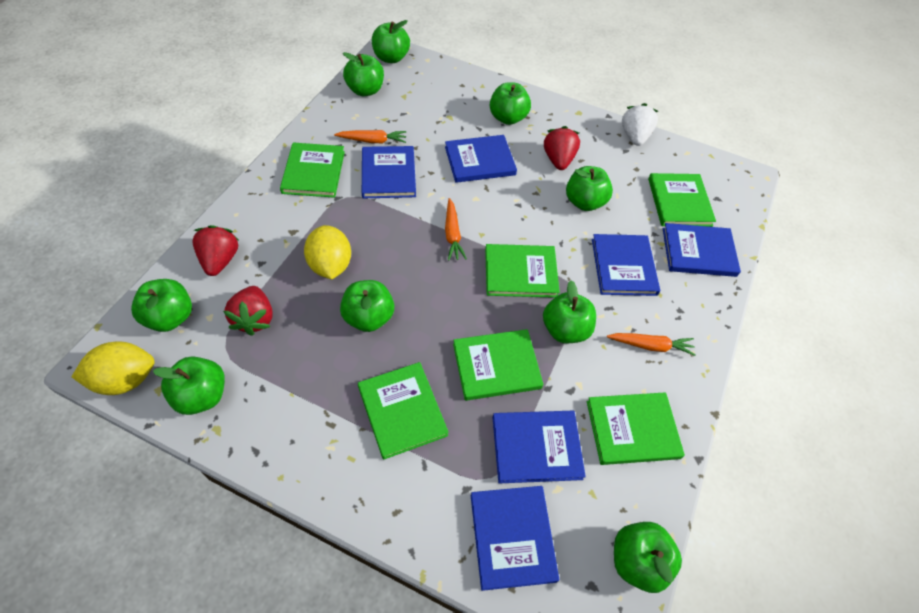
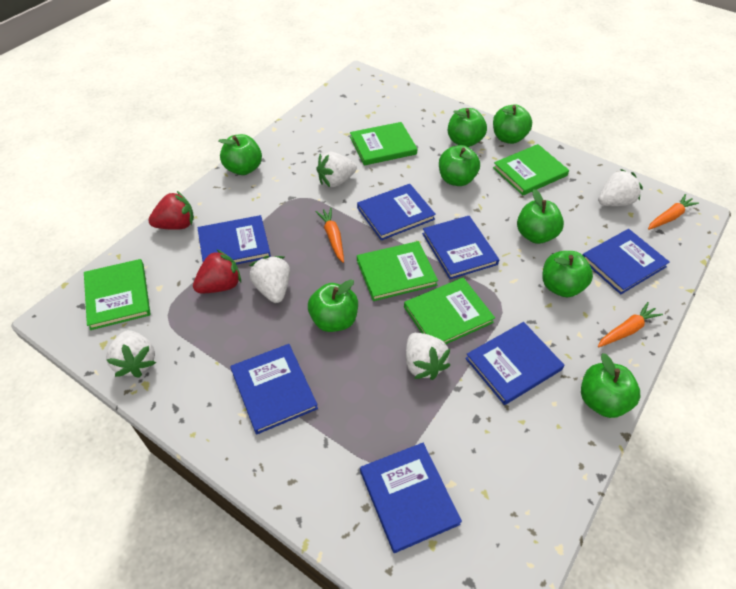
blue book: [362,146,416,198] [445,135,517,183] [471,486,559,591] [493,411,586,484] [592,234,660,296] [663,223,741,277] = 6 -> [197,215,271,265] [230,344,318,434] [357,184,436,240] [360,443,462,553] [422,216,499,279] [465,322,564,405] [583,229,670,294] = 7
green apple: [131,279,192,332] [153,356,225,415] [340,280,394,332] [343,52,384,96] [372,20,410,63] [490,82,531,125] [543,281,596,343] [566,166,613,211] [614,522,682,593] = 9 -> [219,134,262,175] [308,279,358,332] [439,145,480,186] [448,108,487,147] [493,104,532,144] [517,189,564,244] [542,251,593,297] [581,353,641,418] = 8
green book: [280,143,345,198] [358,362,449,460] [453,329,543,401] [485,244,560,298] [587,392,685,465] [648,173,716,227] = 6 -> [84,259,151,330] [350,122,418,166] [357,241,438,301] [404,278,495,344] [493,144,569,195] = 5
red strawberry: [192,225,238,276] [223,286,273,336] [544,126,580,170] = 3 -> [148,191,194,230] [193,249,241,293] = 2
white strawberry: [622,103,658,146] = 1 -> [106,330,156,378] [249,256,290,303] [316,152,357,187] [406,333,450,380] [598,169,643,206] = 5
yellow lemon: [72,342,155,395] [304,225,351,279] = 2 -> none = 0

